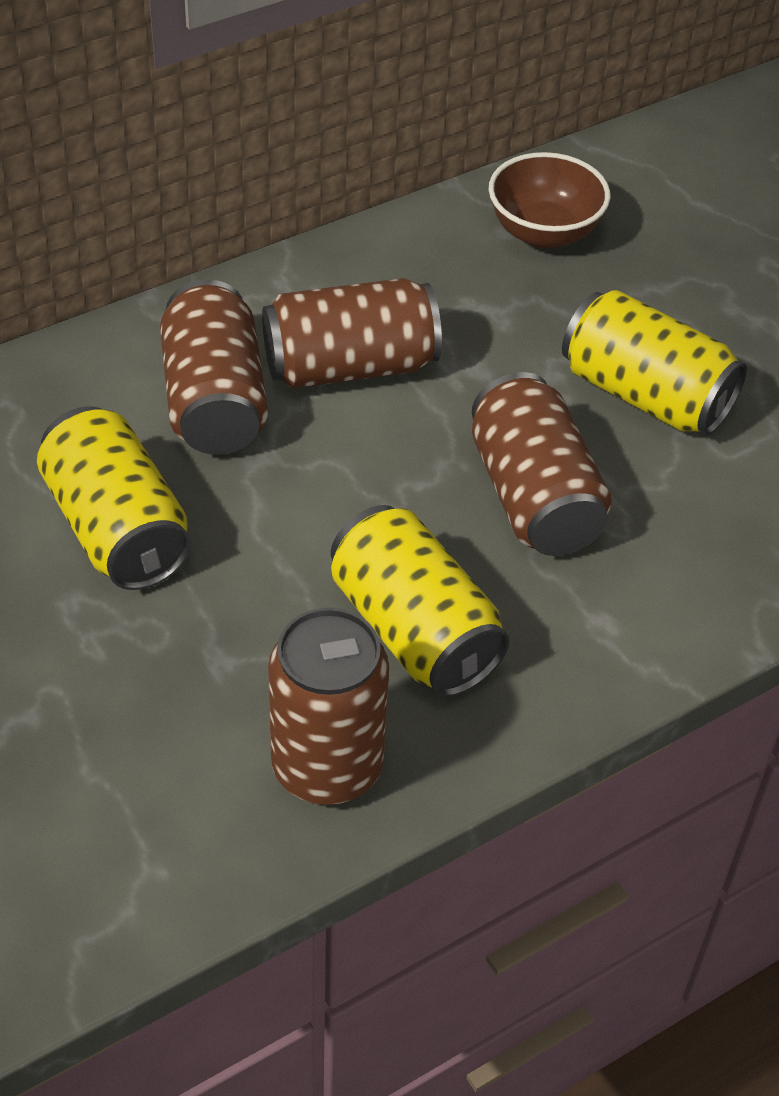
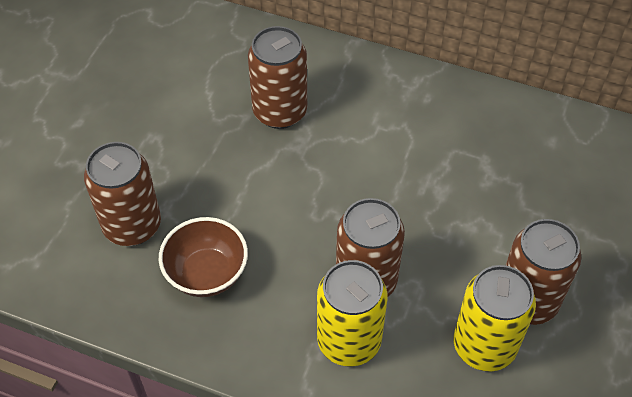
yellow can: [37,406,191,590] [331,505,510,697] [562,290,747,436] = 3 -> [317,260,387,367] [453,265,536,371] = 2

